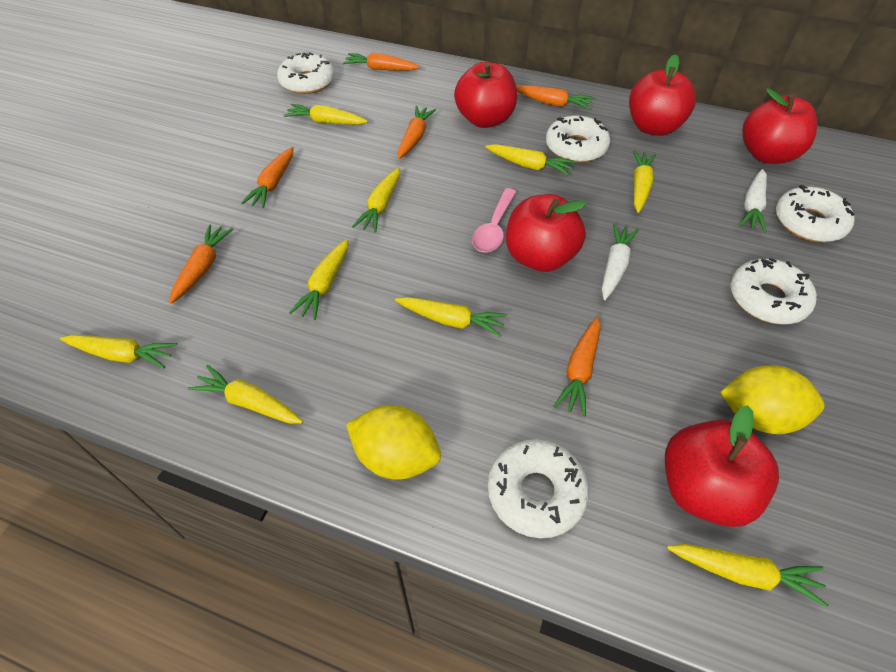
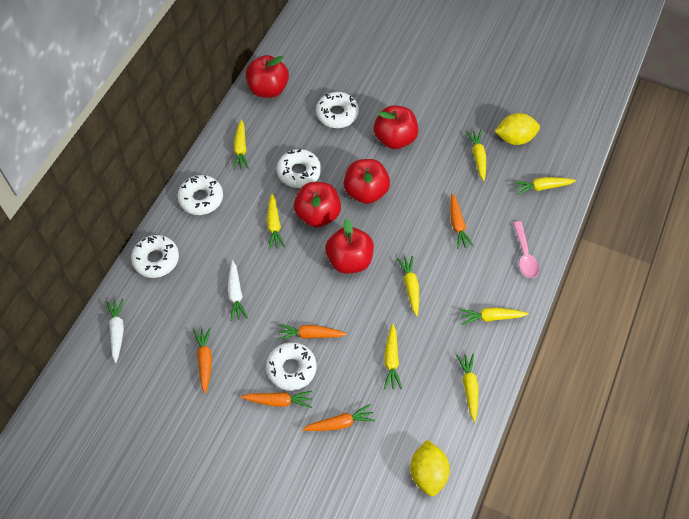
orange carrot: [169,225,233,304] [241,147,294,208] [343,53,420,71] [398,106,436,159] [516,85,594,110] [554,317,601,416] = 6 -> [193,328,212,394] [241,391,313,408] [278,324,347,340] [302,404,375,431] [450,193,474,249] = 5
yellow carrot: [60,335,177,368] [188,365,303,424] [284,104,368,125] [289,239,348,320] [352,167,400,232] [395,297,507,337] [485,144,575,176] [633,151,656,213] [667,544,828,607] = 9 -> [233,120,249,170] [267,194,285,249] [384,324,402,389] [397,256,419,316] [456,353,479,422] [460,307,529,325] [466,130,486,181] [513,177,576,195] = 8

